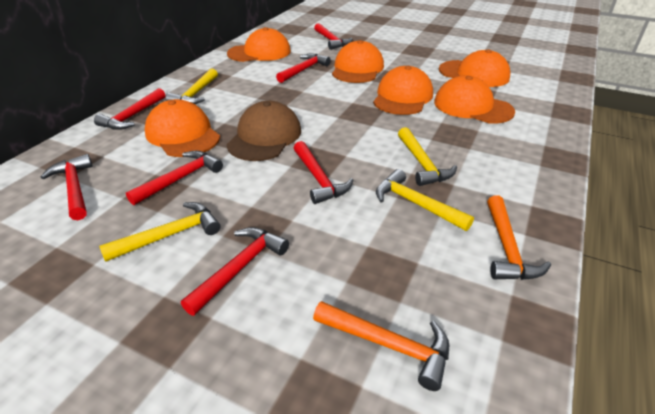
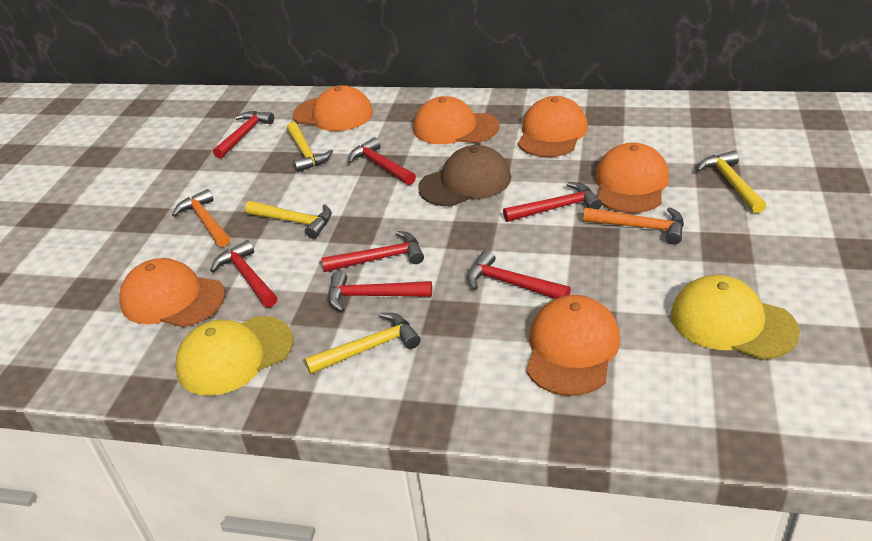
yellow cap: none = 0 -> [175,316,294,396] [671,275,800,360] = 2

